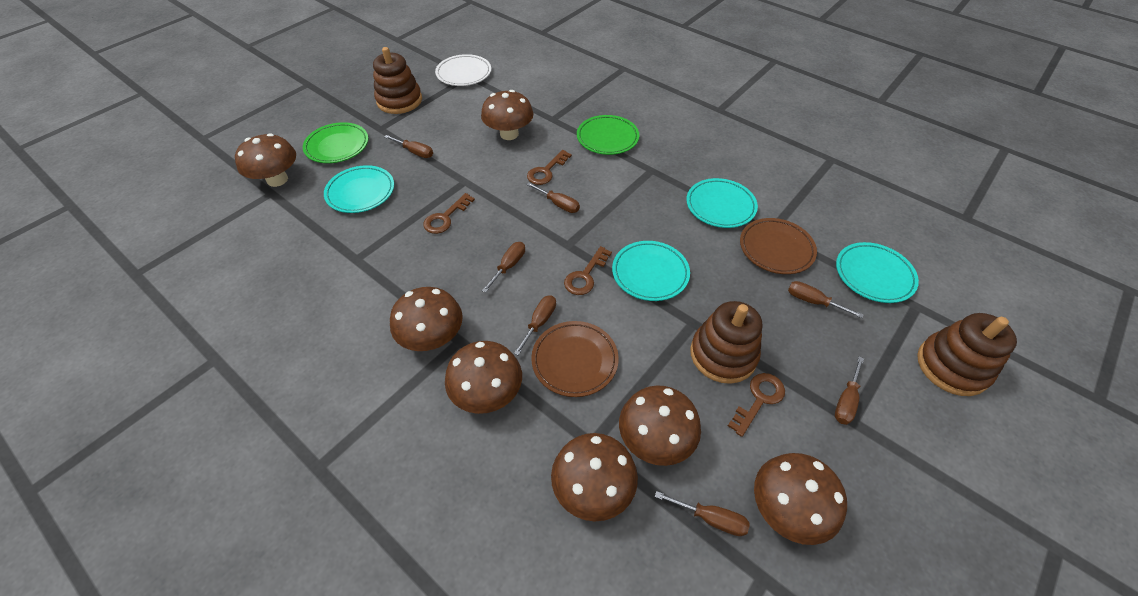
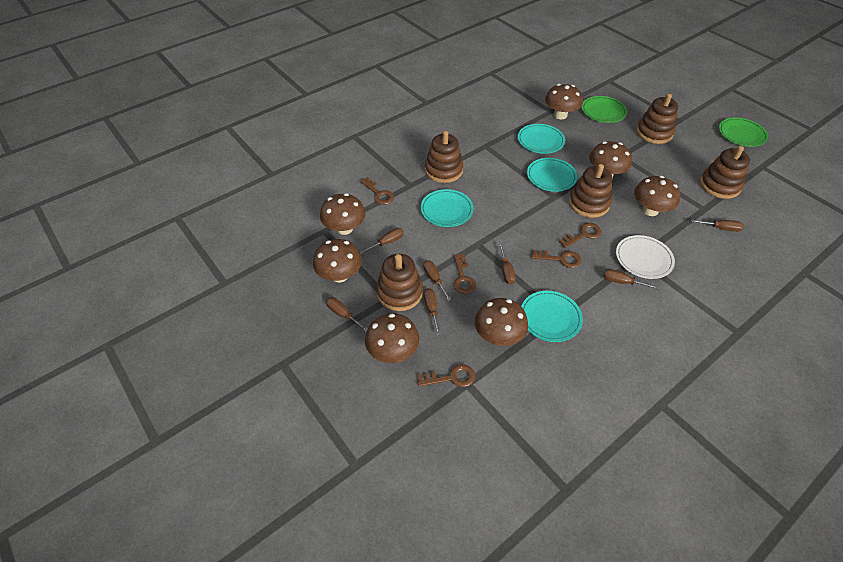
brown key: [423,193,475,234] [527,150,572,185] [564,246,612,295] [728,373,785,437] = 4 -> [360,177,394,205] [417,364,475,387] [453,254,476,294] [531,250,582,268] [559,223,601,248] = 5
brown plate: [531,321,619,397] [740,218,817,274] = 2 -> none = 0
brown stacking toy: [373,47,422,114] [690,301,762,384] [917,313,1017,396] = 3 -> [376,254,423,311] [425,131,463,183] [569,164,612,218] [637,94,678,144] [700,146,750,199] = 5

